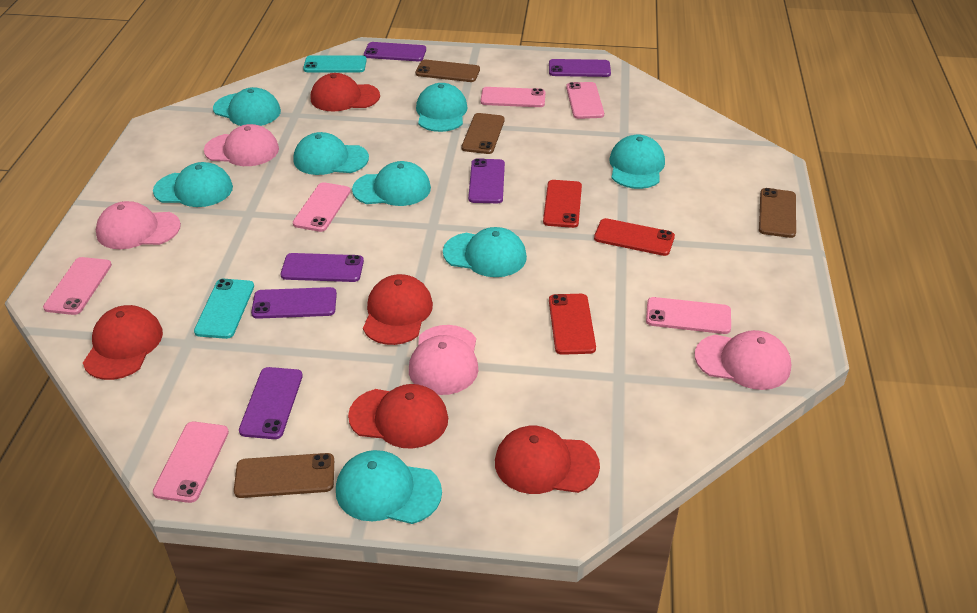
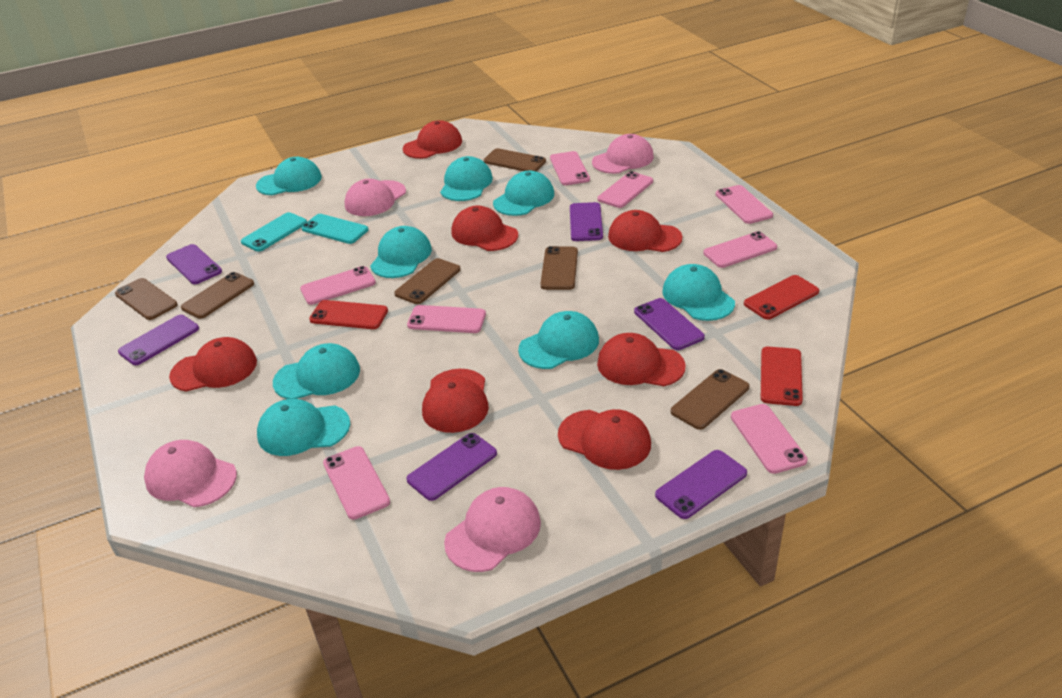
brown phone: [234,453,334,498] [415,60,480,82] [462,113,505,154] [759,188,796,238] = 4 -> [115,278,178,320] [181,272,254,319] [394,258,461,304] [484,148,546,172] [540,246,578,290] [671,369,749,430] = 6
pink phone: [43,257,112,315] [153,422,229,503] [293,182,351,232] [481,87,545,107] [566,82,604,119] [646,297,731,334] = 6 -> [300,266,376,305] [323,446,390,520] [407,305,486,333] [550,151,590,185] [597,171,653,208] [703,231,777,268] [716,185,773,224] [731,404,808,474] = 8
red cap: [83,305,163,380] [311,73,380,111] [348,384,448,449] [363,274,433,345] [495,426,600,494] = 5 -> [169,337,257,392] [403,120,462,159] [422,369,489,433] [451,206,518,251] [558,409,651,470] [597,333,686,386] [608,210,682,252] = 7

